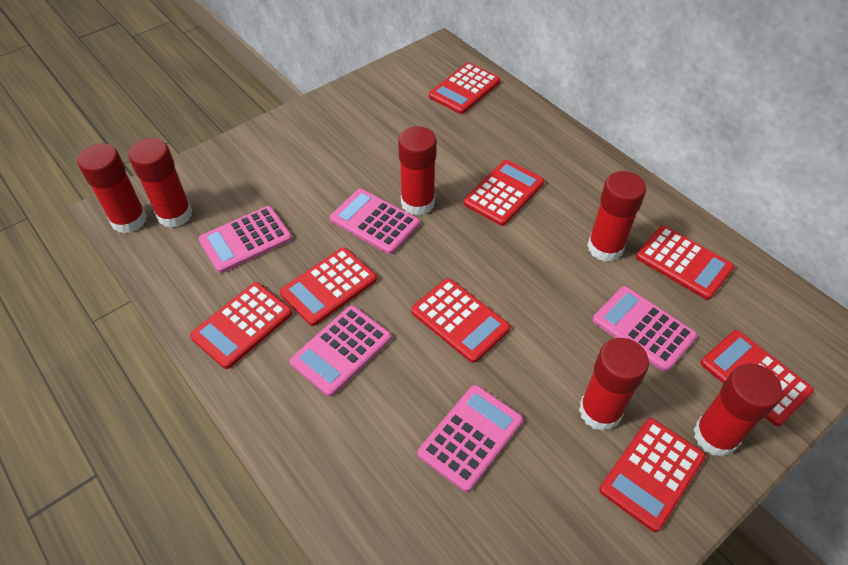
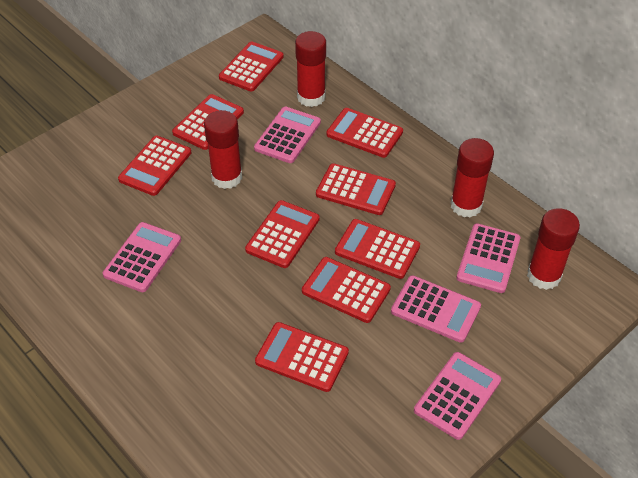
red calculator: [190,282,292,369] [280,247,377,326] [411,278,510,363] [429,62,500,114] [464,160,544,226] [599,418,706,532] [636,226,734,300] [701,330,814,426] = 8 -> [118,136,191,196] [172,94,244,150] [219,41,283,91] [245,200,320,268] [255,322,349,392] [302,257,391,323] [316,163,396,215] [326,108,403,158] [335,219,420,279] = 9
red glue stick: [77,144,147,234] [128,138,193,228] [398,126,437,216] [579,338,649,431] [587,171,646,262] [693,364,782,457] = 6 -> [204,110,242,189] [295,31,326,107] [451,138,494,218] [527,208,580,290] = 4

